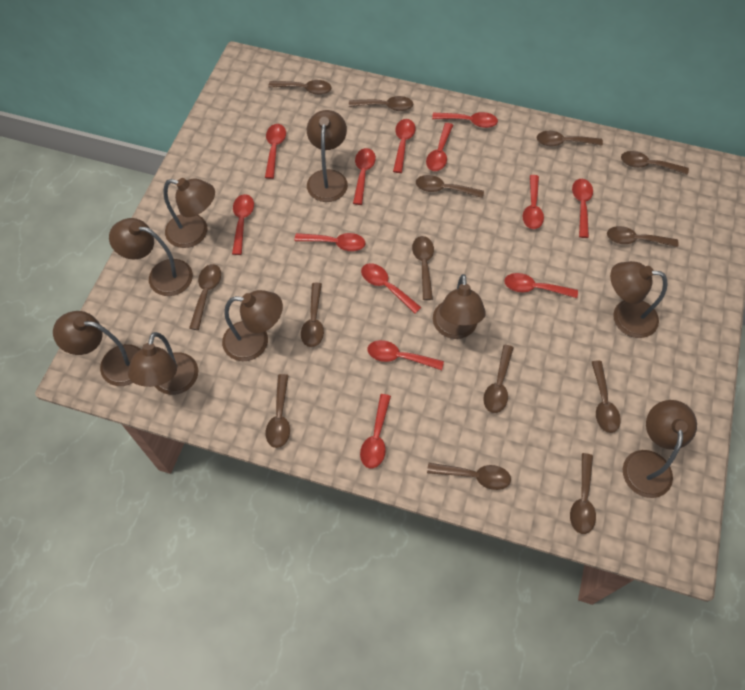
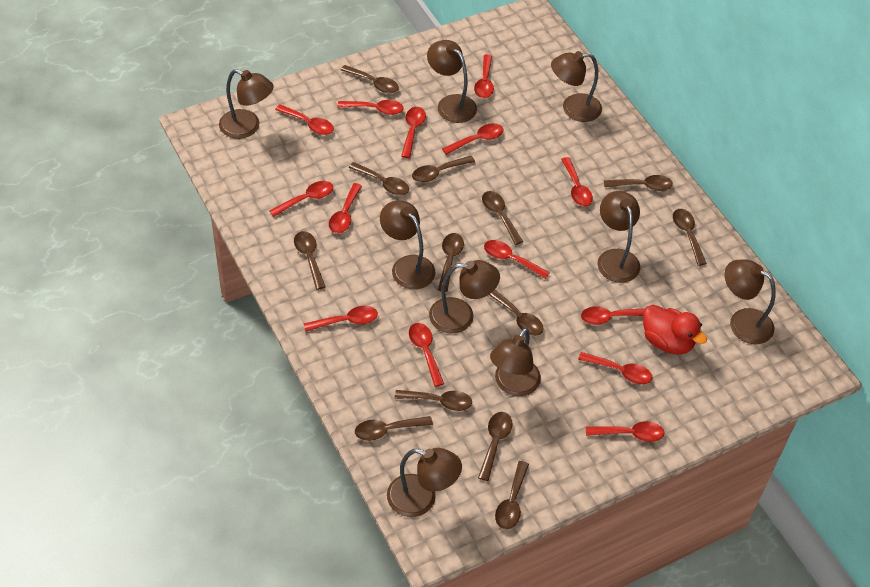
brown spoon: [189,264,221,330] [265,374,290,448] [268,80,331,95] [301,283,324,347] [349,96,413,111] [412,236,434,300] [416,175,484,198] [427,463,511,490] [483,345,514,413] [537,131,603,147] [570,453,596,534] [592,361,621,433] [607,226,679,247] [621,151,689,175] = 14 -> [294,231,325,290] [341,65,399,93] [349,162,409,195] [355,416,433,441] [395,390,472,411] [412,156,475,183] [438,233,464,292] [478,412,513,481] [482,191,523,245] [489,290,543,336] [495,461,529,529] [604,175,673,191] [673,209,707,266] = 13
red duck: none = 0 -> [643,305,707,355] = 1
red spoon: [232,194,254,255] [265,124,286,179] [294,233,365,251] [353,148,376,205] [360,394,391,468] [361,263,421,314] [368,340,444,370] [393,119,416,173] [426,123,453,171] [432,112,498,128] [504,273,578,298] [523,175,544,229] [572,179,593,238] = 13 -> [269,181,333,217] [275,104,334,135] [304,306,378,332] [329,183,362,233] [337,100,404,115] [401,107,426,158] [409,323,444,387] [442,123,503,155] [474,54,494,98] [484,240,550,279] [561,157,593,206] [578,352,653,384] [581,306,645,325] [586,421,665,442] = 14

